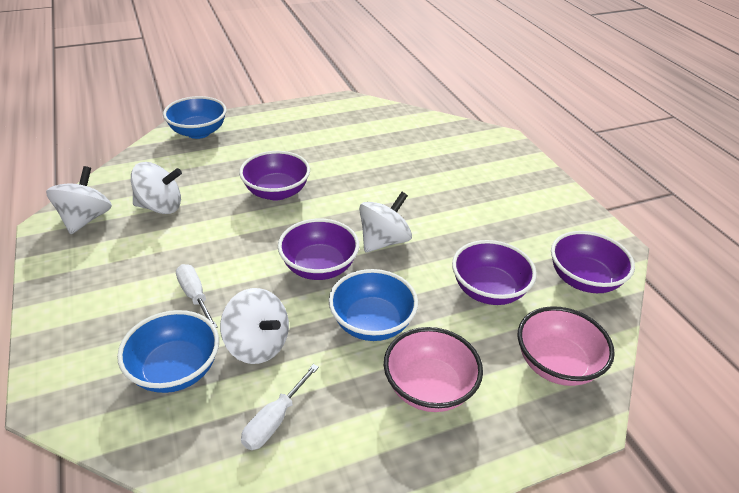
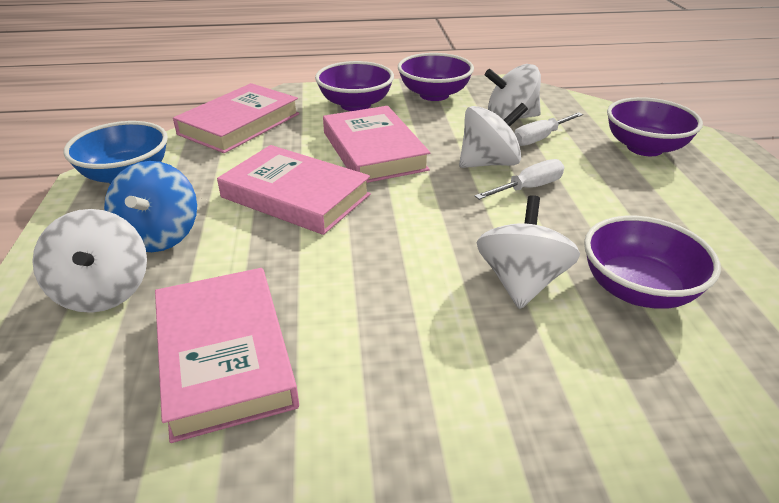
blue bowl: [117,310,219,393] [163,96,227,139] [329,269,418,341] = 3 -> [63,121,168,184] = 1
blue spinning top: none = 0 -> [104,161,197,252] = 1
pink book: none = 0 -> [155,268,299,443] [173,83,299,153] [217,145,371,235] [323,106,430,183] = 4
pink bowl: [384,327,483,412] [518,306,615,386] = 2 -> none = 0

